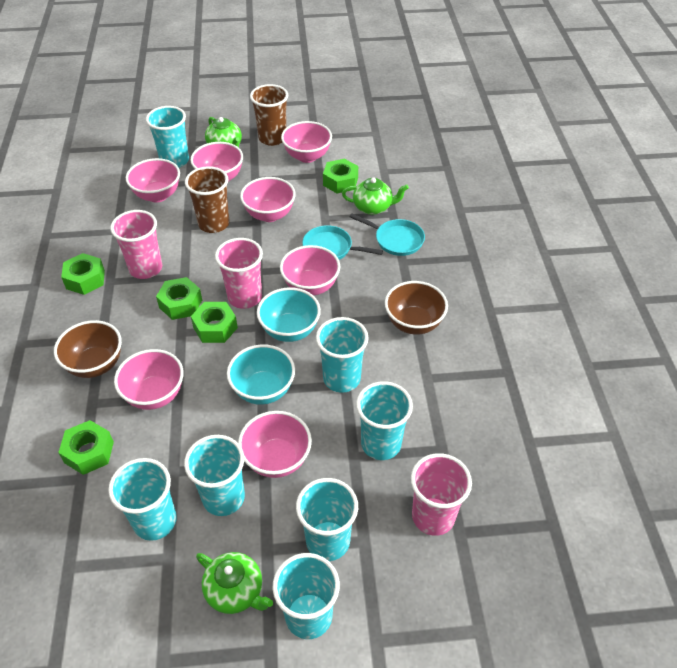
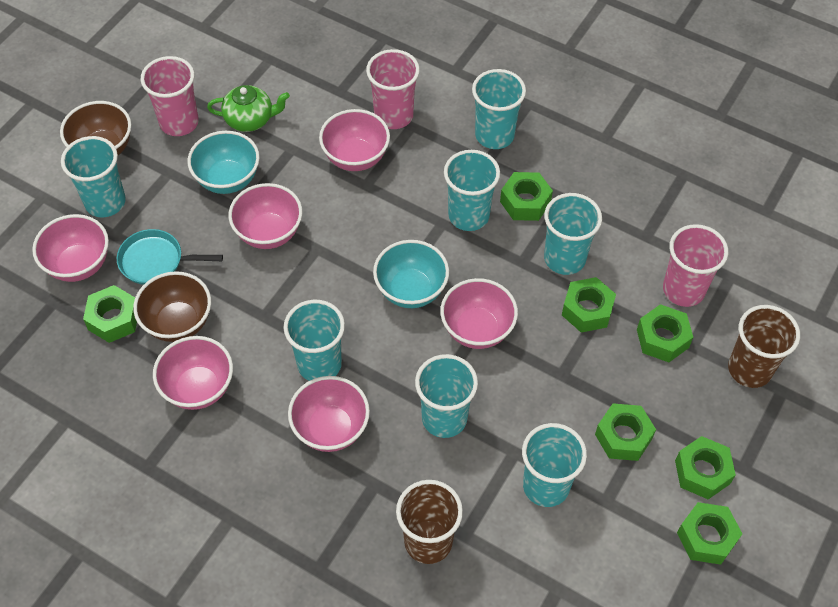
green nut: [58,420,114,475] [61,253,105,295] [156,277,202,320] [191,302,238,343] [323,159,358,194] = 5 -> [83,285,137,343] [500,172,553,221] [562,277,616,333] [595,403,656,461] [637,304,693,362] [675,436,736,499] [677,502,742,565] = 7
green teapot: [196,552,273,614] [205,117,242,147] [342,178,409,215] = 3 -> [207,85,290,132] = 1
pink bowl: [114,349,184,410] [126,158,180,202] [190,142,243,181] [238,411,312,478] [240,177,296,222] [280,245,340,296] [281,121,332,163] = 7 -> [32,214,109,282] [153,336,233,410] [228,183,302,249] [288,376,370,452] [319,109,390,171] [440,278,518,349] = 6
turquoise pan: [302,225,383,260] [349,213,425,256] = 2 -> [117,229,223,285] = 1

